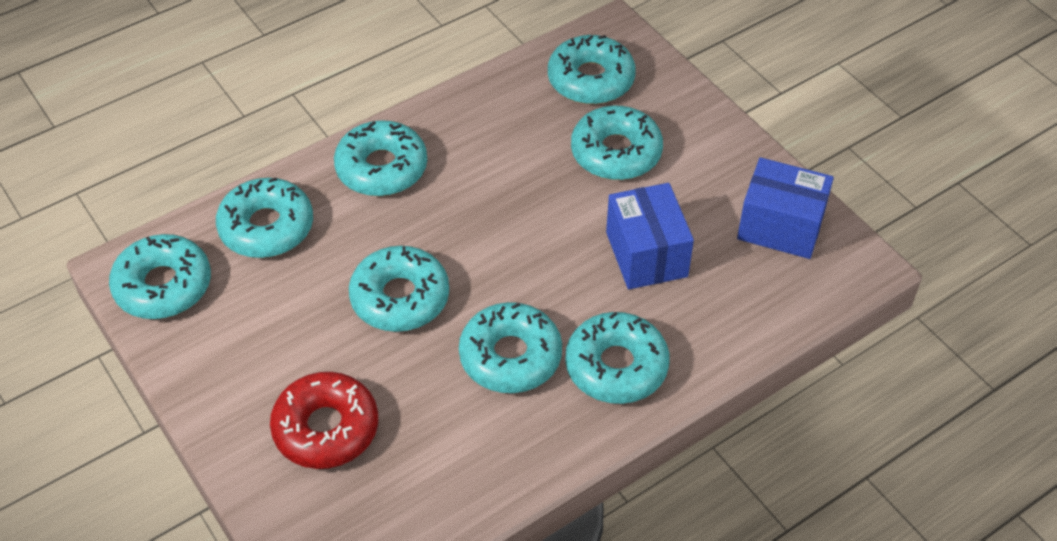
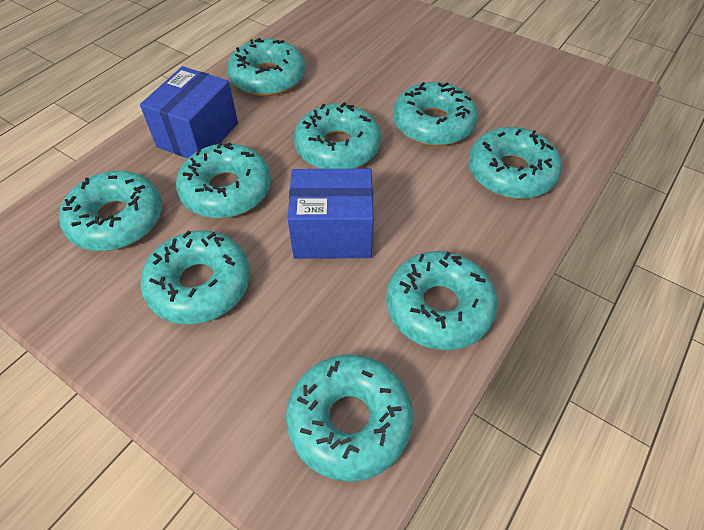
red donut: [270,372,378,469] = 1 -> none = 0
turquoise donut: [109,234,211,319] [216,177,313,258] [334,120,427,196] [349,246,449,332] [459,302,562,393] [548,35,636,104] [565,312,670,404] [571,106,663,180] = 8 -> [59,171,162,251] [140,230,250,325] [176,142,271,218] [227,38,305,96] [286,354,413,482] [294,102,381,169] [386,251,498,350] [393,82,478,146] [468,127,562,199] = 9

